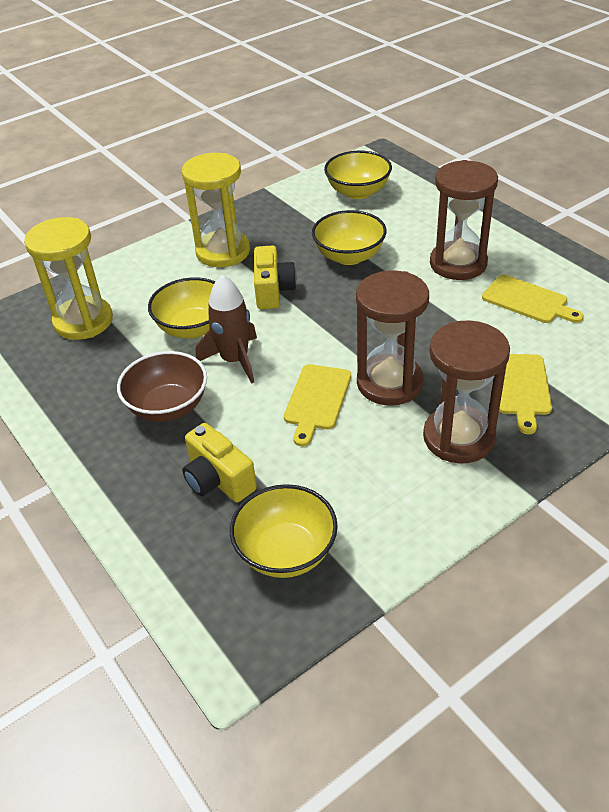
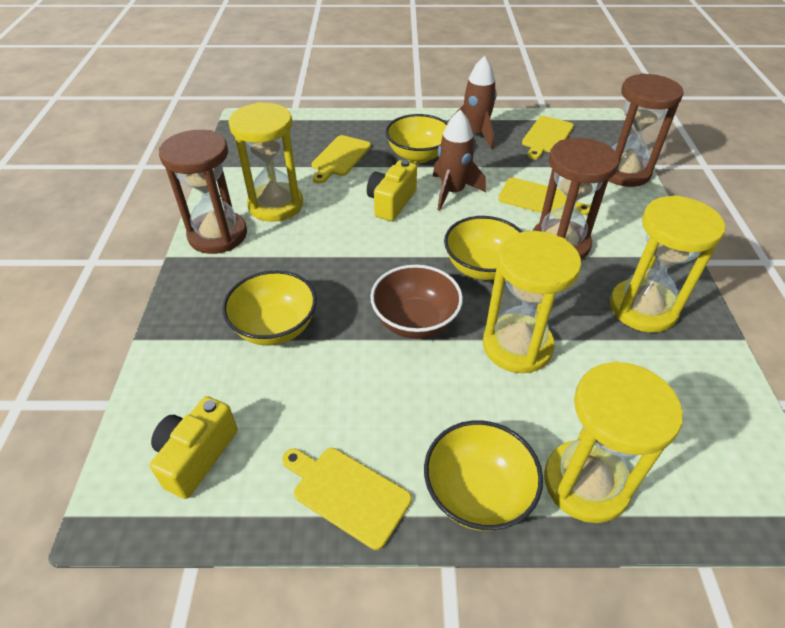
brown rocket: [196,275,257,384] = 1 -> [433,110,486,211] [449,56,497,149] = 2
yellow cutting board: [284,364,351,446] [482,275,584,323] [499,354,552,434] = 3 -> [282,448,412,550] [311,135,371,184] [498,177,590,215] [522,116,574,159] = 4
yellow hourglass: [24,217,113,340] [182,153,250,267] = 2 -> [229,102,303,222] [483,231,581,373] [544,361,683,523] [610,195,725,333] = 4

